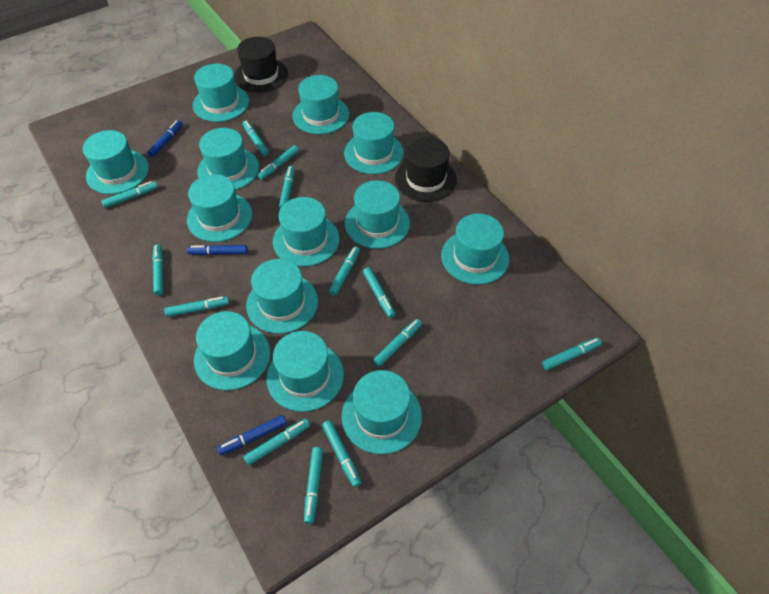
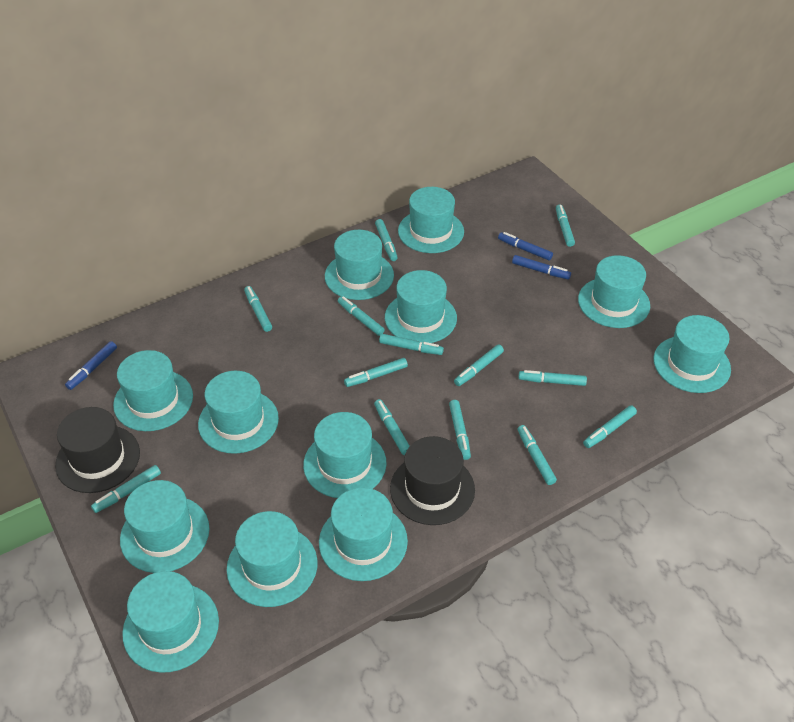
turquoise hat: [83,130,149,194] [187,174,252,242] [193,64,249,122] [194,311,270,390] [197,128,259,190] [246,259,318,334] [266,331,344,412] [273,197,339,266] [293,75,349,134] [342,370,422,454] [344,112,404,174] [345,180,410,249] [441,213,509,285] = 13 -> [113,350,193,431] [120,480,209,573] [122,571,219,673] [198,371,279,454] [227,511,318,607] [303,412,386,498] [319,488,408,581] [325,230,394,300] [385,270,457,343] [398,187,464,253] [578,255,650,328] [653,315,731,393] = 12

